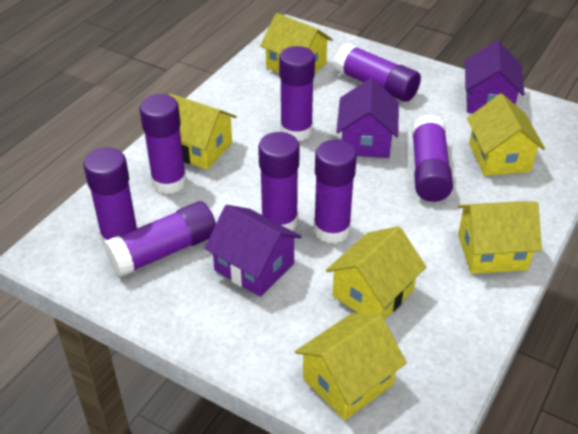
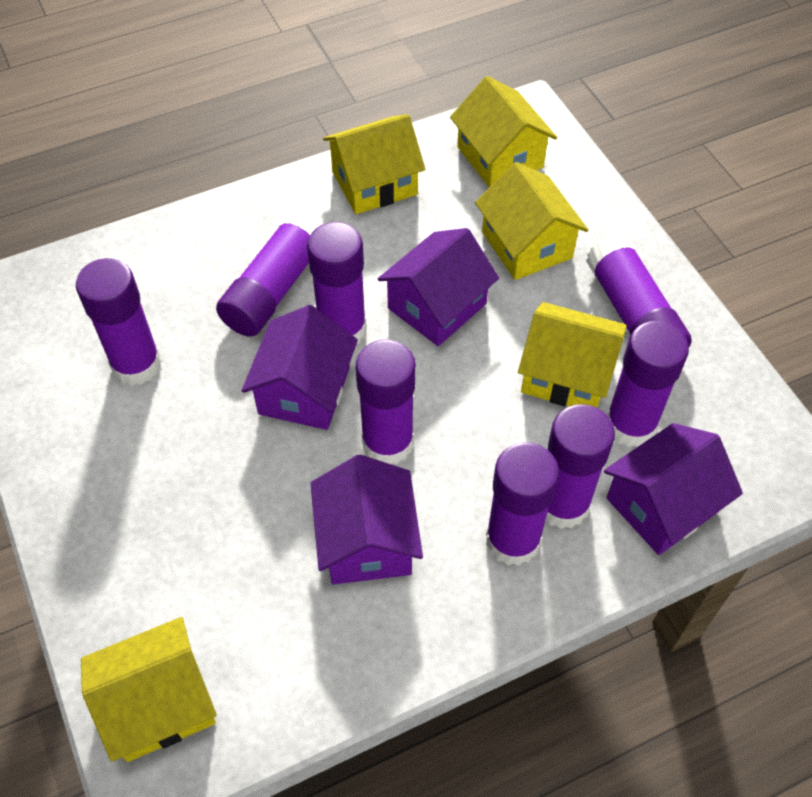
purple house: [205,205,302,297] [336,78,399,158] [465,41,525,113] = 3 -> [242,305,358,430] [310,455,423,585] [378,228,499,346] [604,423,743,555] = 4
yellow house: [169,94,237,170] [260,13,333,73] [295,313,407,420] [326,226,426,320] [458,201,542,274] [467,94,545,176] = 6 -> [81,617,217,762] [323,114,425,214] [450,76,557,188] [475,162,588,280] [518,302,627,408] = 5

